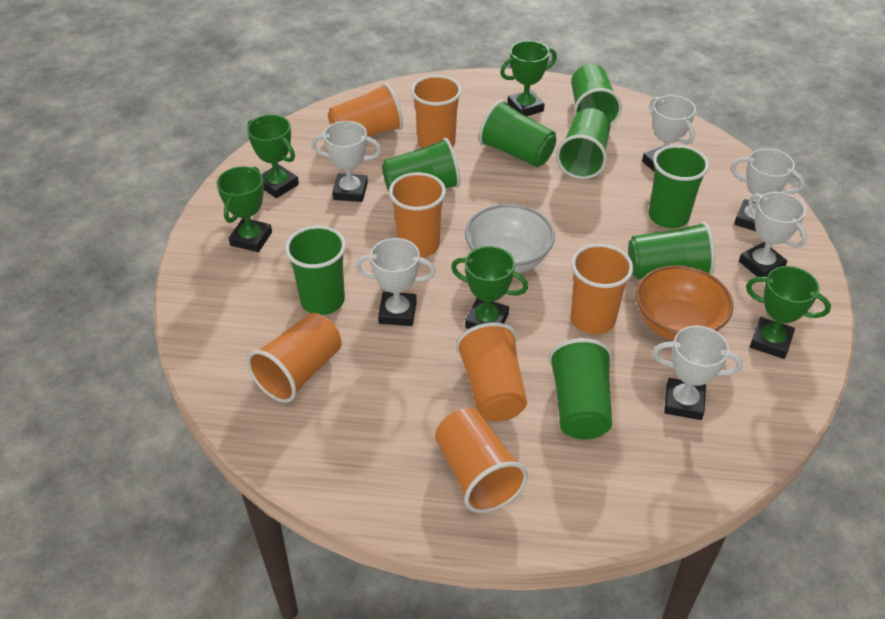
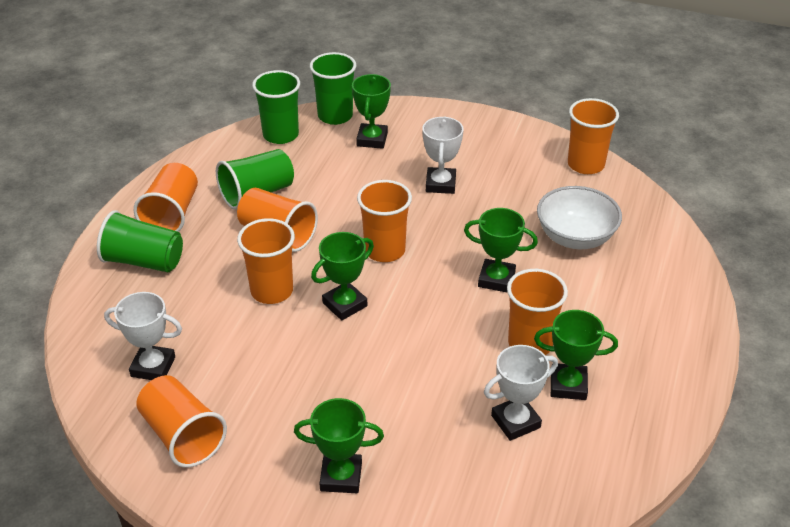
green cup: [285,226,346,315] [382,138,460,192] [479,100,556,167] [549,338,612,440] [556,108,611,179] [571,64,622,126] [628,222,715,280] [648,145,709,228] = 8 -> [97,210,183,272] [216,149,294,210] [252,70,300,144] [310,52,356,125] = 4
orange bowl: [636,265,733,341] = 1 -> none = 0
white trophy: [312,121,382,202] [356,238,436,326] [642,95,696,171] [653,325,743,420] [731,148,805,231] [739,192,807,277] = 6 -> [104,292,182,380] [422,116,464,194] [484,345,558,441] = 3

